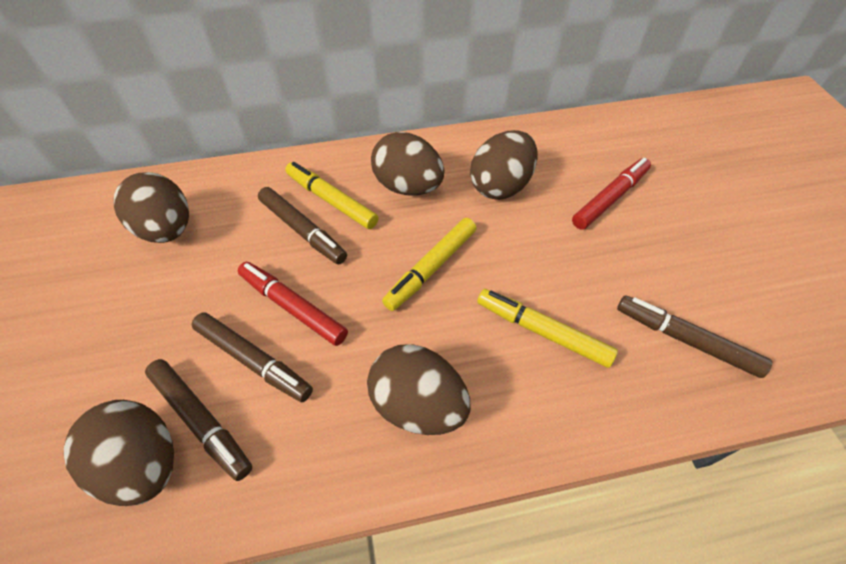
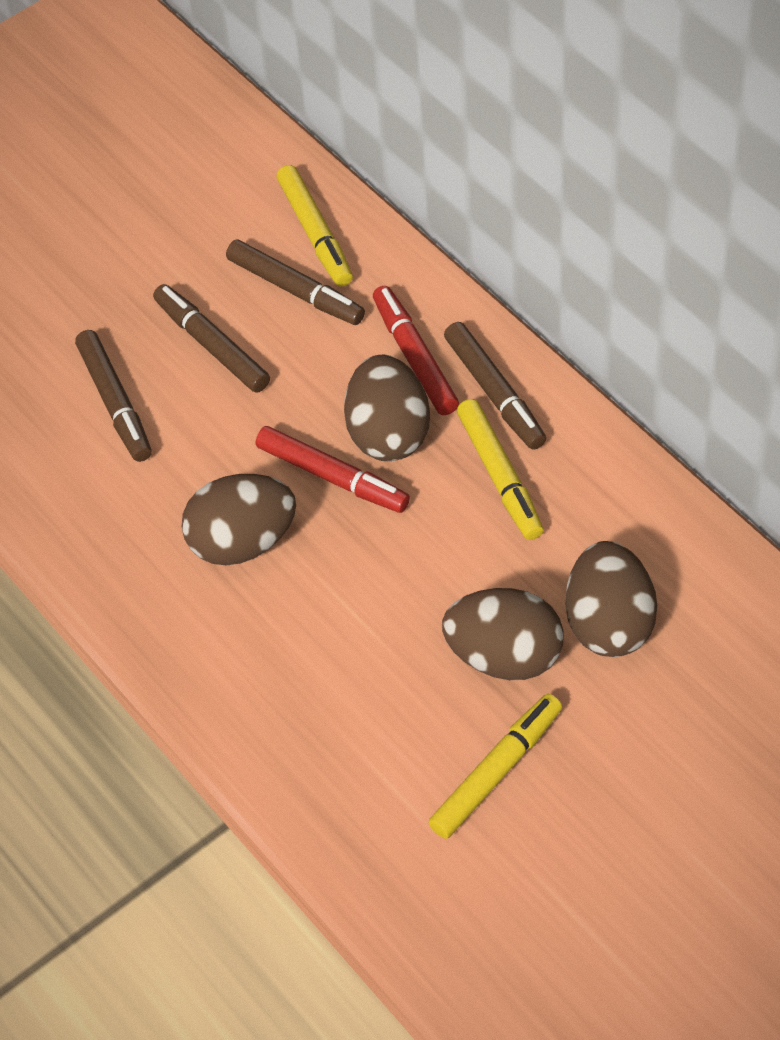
brown egg: [64,400,174,506] [113,172,189,243] [367,344,471,435] [371,132,444,196] [470,130,538,200] = 5 -> [182,474,296,565] [344,355,430,461] [442,588,564,680] [566,541,657,657] = 4

